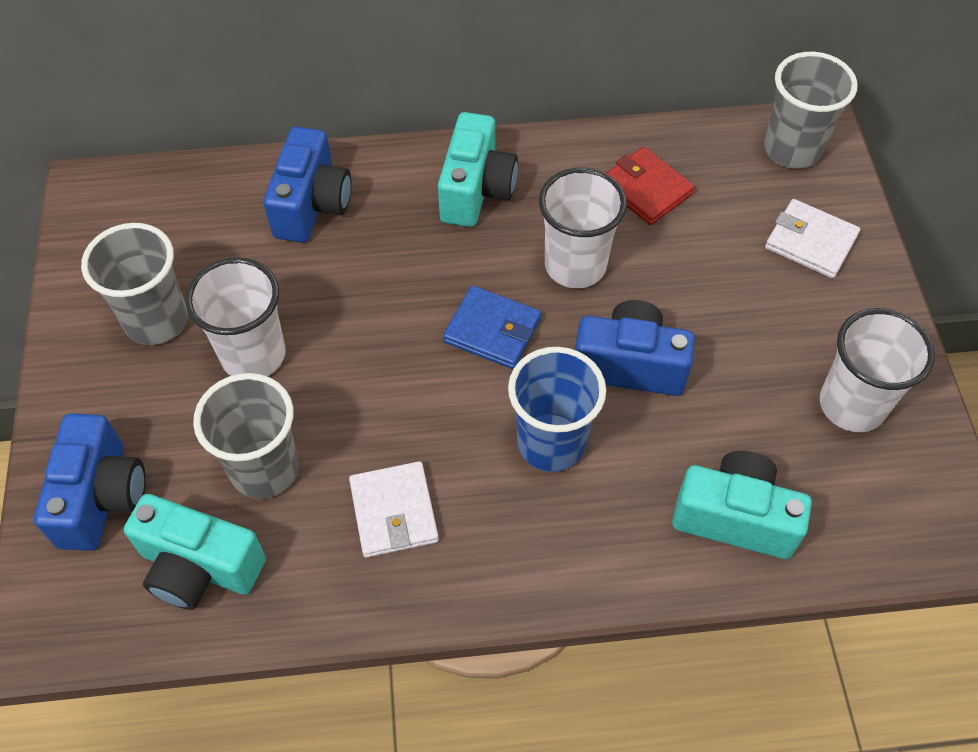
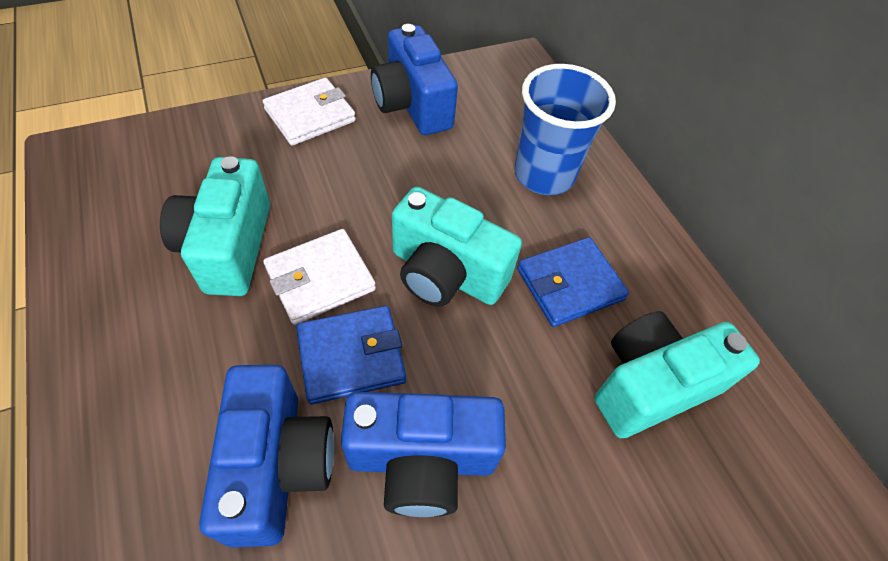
blue wallet: [443,285,541,369] = 1 -> [296,306,406,404] [517,237,629,327] = 2
grey cup: [81,223,188,345] [193,373,299,499] [764,52,858,169] = 3 -> none = 0
red wallet: [606,147,695,225] = 1 -> none = 0
white cup: [185,257,286,376] [539,167,627,288] [820,308,935,432] = 3 -> none = 0

